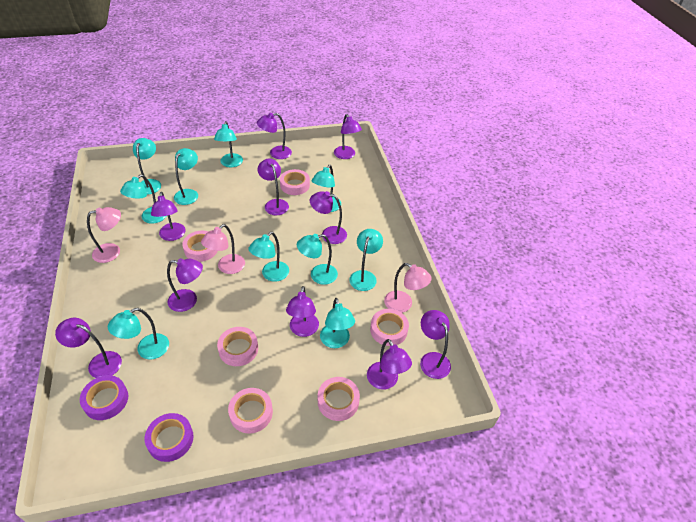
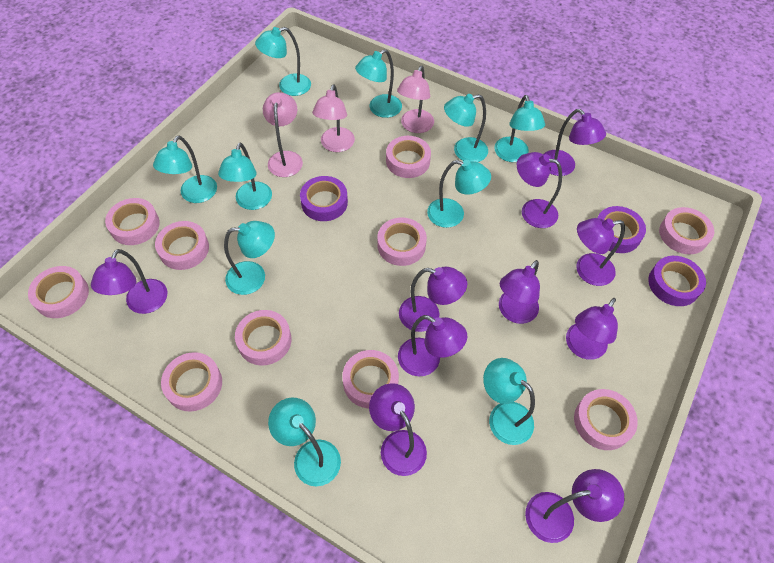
pink tape: [182,231,218,262] [217,327,258,366] [228,388,273,434] [280,169,310,195] [318,377,360,421] [370,309,409,346] = 6 -> [28,266,89,318] [105,198,160,245] [155,221,209,270] [161,352,222,412] [235,310,291,366] [342,350,399,408] [377,217,427,266] [386,136,431,178] [574,389,638,450] [659,207,714,254] = 10
purple tape: [80,375,128,420] [145,413,193,462] = 2 -> [300,176,348,221] [597,206,646,253] [648,256,706,306] = 3

